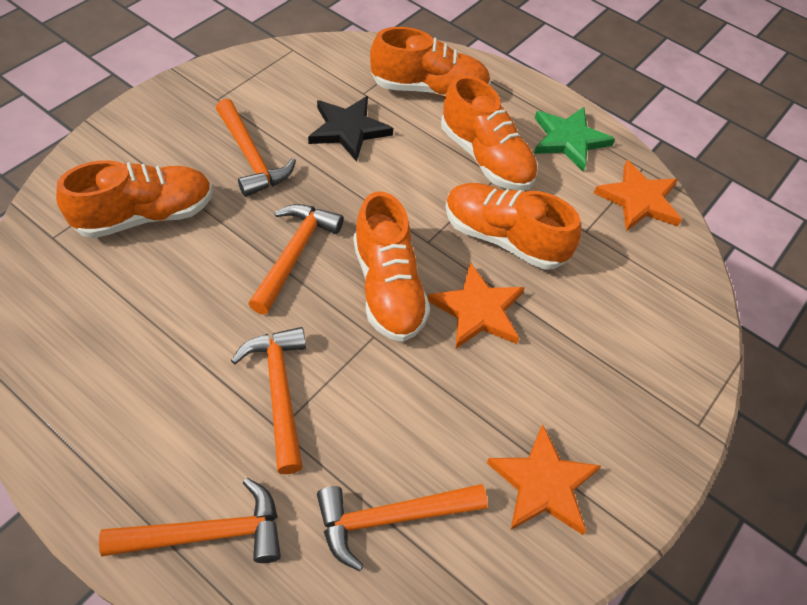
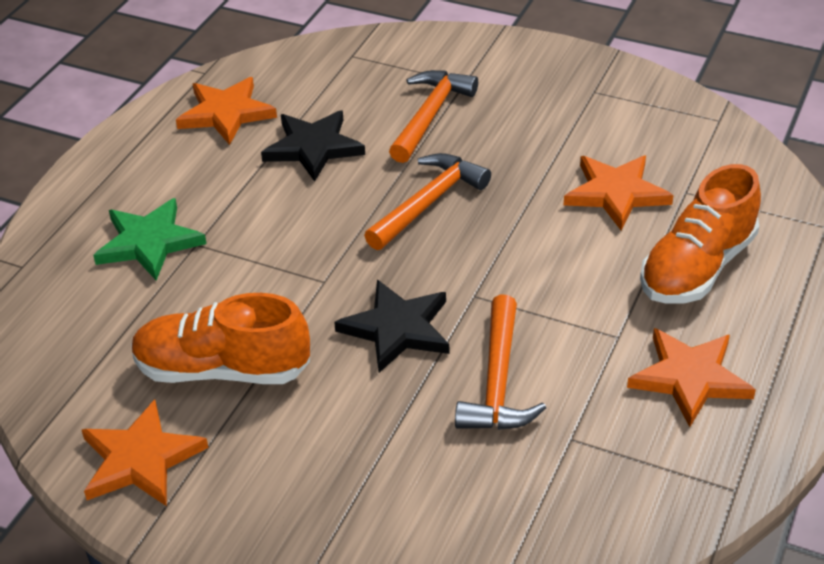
black star: [308,96,393,162] = 1 -> [261,110,365,182] [334,280,449,373] = 2
orange hammer: [99,478,281,563] [216,99,296,197] [231,327,306,474] [248,204,343,315] [317,484,488,571] = 5 -> [364,153,491,250] [389,70,478,163] [455,294,546,430] = 3
orange shoe: [56,160,213,238] [353,191,430,342] [370,27,491,97] [441,75,538,191] [445,183,581,270] = 5 -> [131,293,310,384] [640,164,761,304] = 2
orange star: [428,262,525,349] [487,424,601,535] [594,160,682,231] = 3 -> [82,400,208,506] [176,77,277,145] [564,155,673,231] [627,328,756,427] = 4

